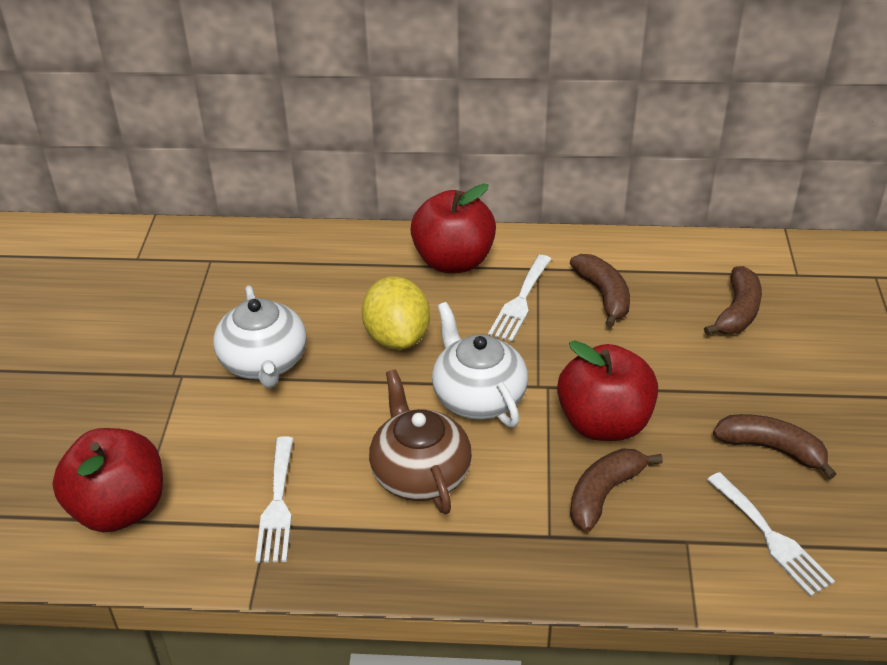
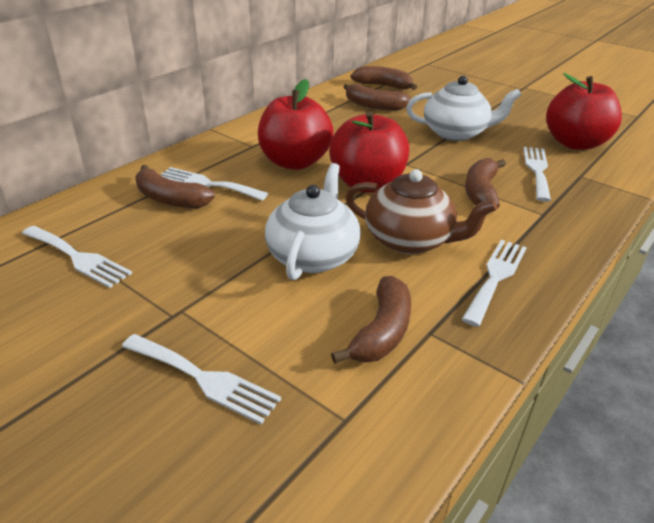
brown banana: [570,254,630,328] [570,448,663,532] [704,266,762,335] [713,414,836,479] = 4 -> [135,165,215,208] [331,276,411,363] [343,84,411,111] [351,66,417,90] [465,158,506,209] = 5
white fork: [255,436,294,563] [488,255,551,342] [707,472,835,597] = 3 -> [22,226,132,288] [122,334,281,425] [161,167,268,201] [462,240,527,327] [523,147,551,202] = 5
yellow lemon: [362,276,430,350] = 1 -> none = 0

